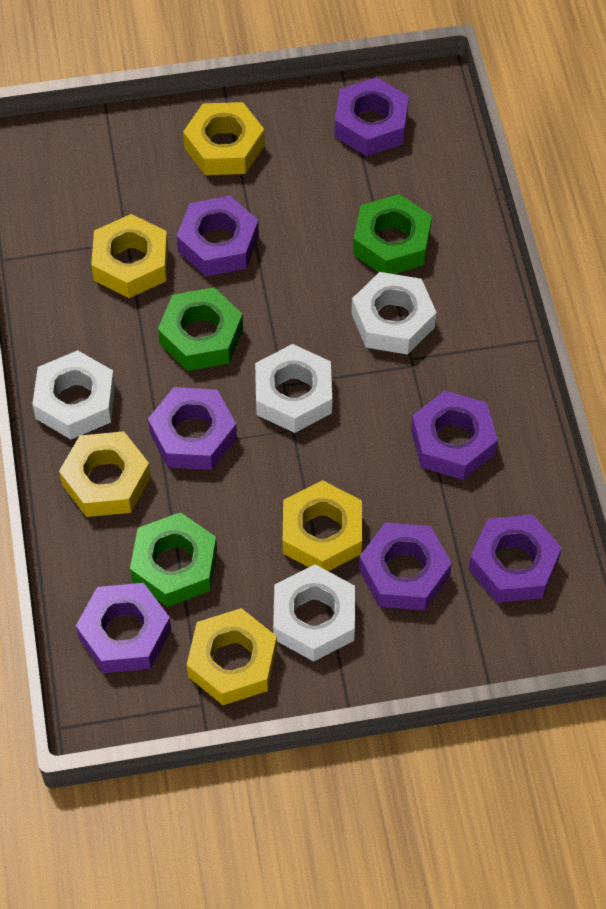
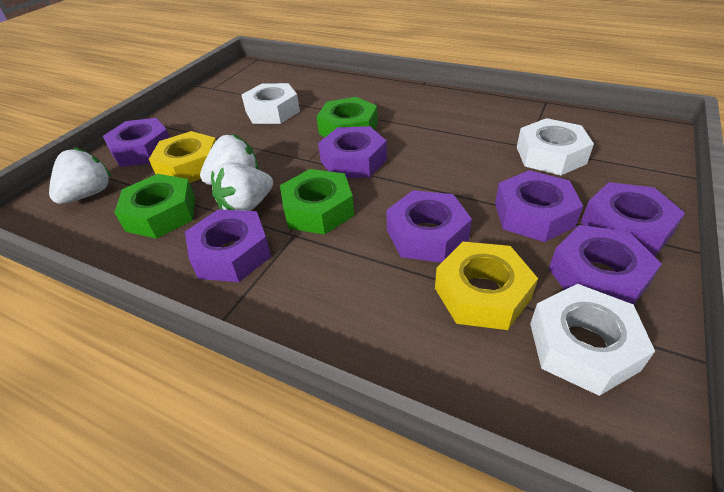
white nut: [32,350,115,439] [255,344,332,433] [273,564,355,662] [351,272,437,355] = 4 -> [242,83,300,124] [517,118,594,175] [530,284,655,396] = 3
white strawberry: none = 0 -> [49,147,112,204] [200,134,259,185] [211,162,273,211] = 3
yellow nut: [59,431,151,517] [91,214,168,298] [183,102,265,175] [187,608,277,705] [283,480,362,571] = 5 -> [149,131,216,183] [435,242,538,330] = 2

